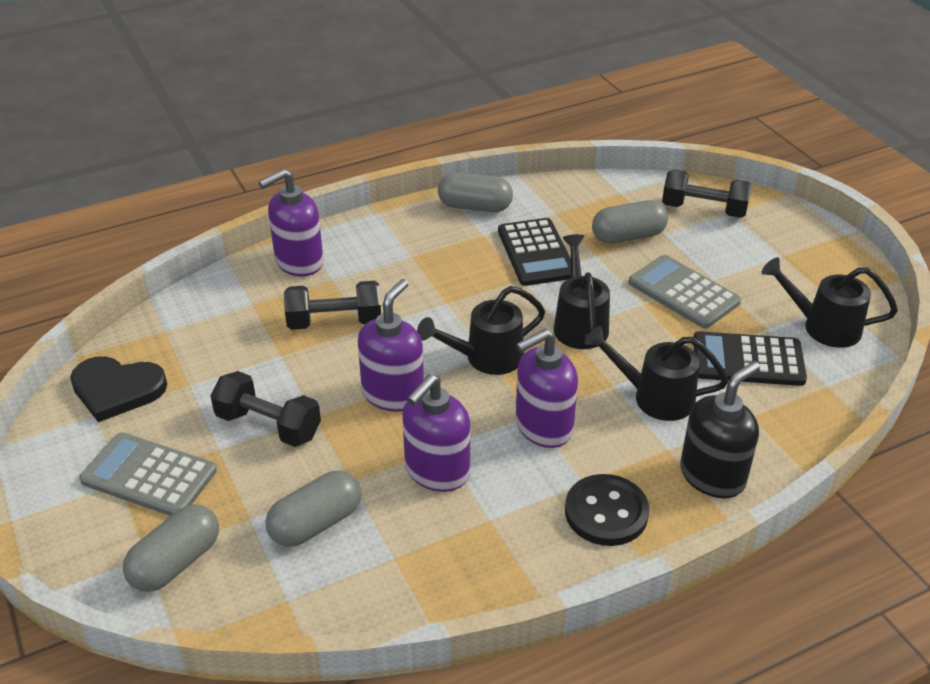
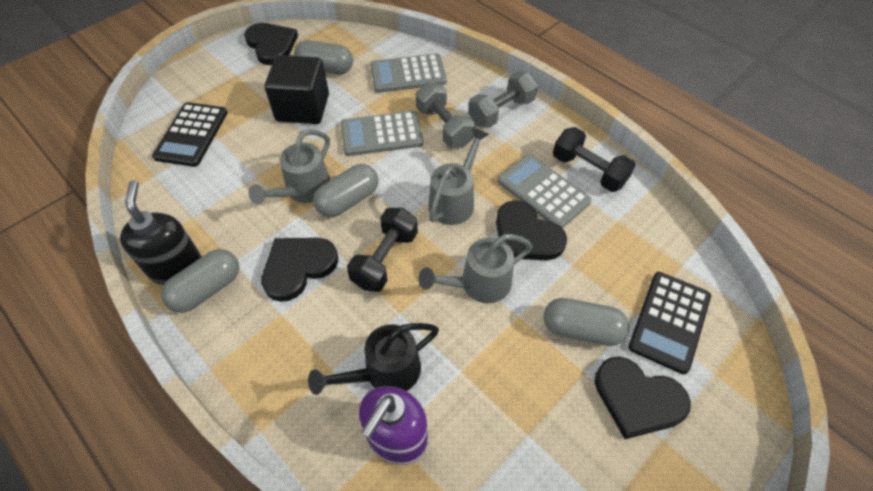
black button: [565,474,649,546] = 1 -> none = 0
black cube: none = 0 -> [264,55,329,124] = 1
black dumbbell: [211,371,321,447] [284,281,381,330] [662,169,752,218] = 3 -> [347,208,418,292] [553,127,635,192] = 2
black heart: [70,356,167,422] = 1 -> [244,23,298,65] [261,238,338,302] [496,200,567,260] [595,357,691,439] = 4
black watering can: [417,286,545,375] [554,234,610,349] [585,326,728,421] [761,257,898,348] = 4 -> [308,323,439,395] = 1
grey calculator: [79,432,217,516] [629,255,741,329] = 2 -> [341,111,423,156] [370,53,447,93] [497,154,591,228] = 3
grey dumbbell: none = 0 -> [416,82,475,148] [468,71,538,128] = 2
grey watering can: none = 0 -> [249,129,330,205] [418,234,533,303] [428,128,489,225] = 3
purple soap dispenser: [259,169,324,276] [358,279,424,412] [402,374,470,492] [515,329,578,448] = 4 -> [359,386,428,465] = 1

